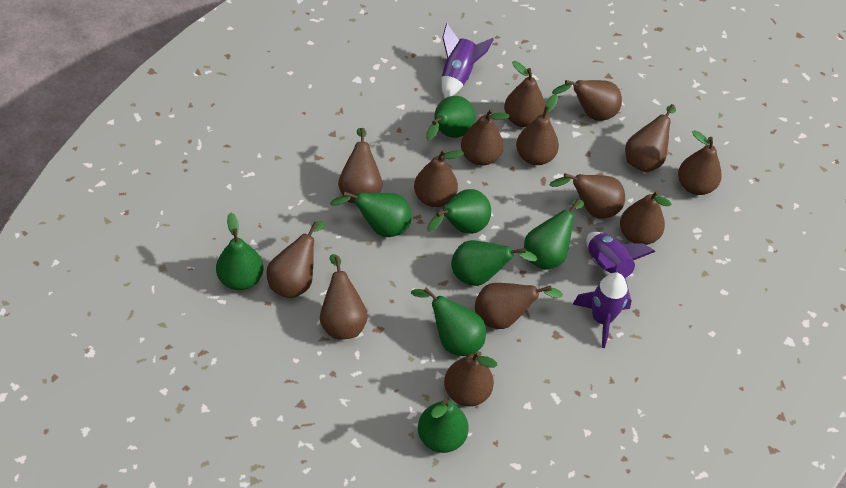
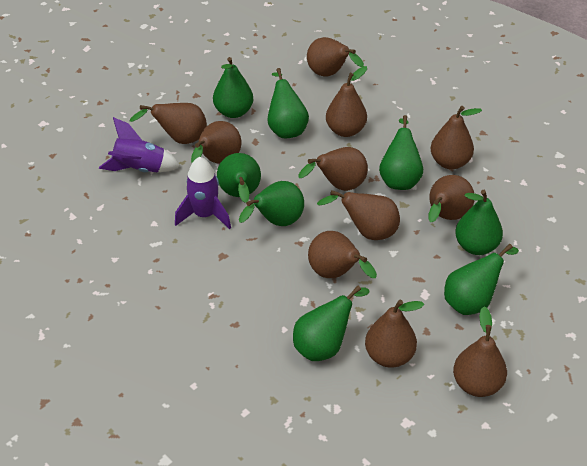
brown pear: [266,221,325,298] [320,254,368,339] [338,128,382,203] [414,149,464,207] [444,351,497,406] [461,109,509,166] [475,283,563,329] [504,61,545,127] [516,94,559,165] [550,173,625,218] [552,80,622,121] [620,190,671,245] [625,104,676,172] [678,130,722,195] = 14 -> [129,103,207,144] [191,121,241,164] [298,147,368,191] [307,37,364,77] [308,231,377,278] [317,190,400,240] [326,66,367,137] [365,300,424,368] [428,175,475,222] [430,106,482,169] [453,307,507,397] = 11
purple rocket: [441,23,494,98] [572,273,632,348] [586,232,656,299] = 3 -> [99,117,180,172] [175,157,231,229] = 2

